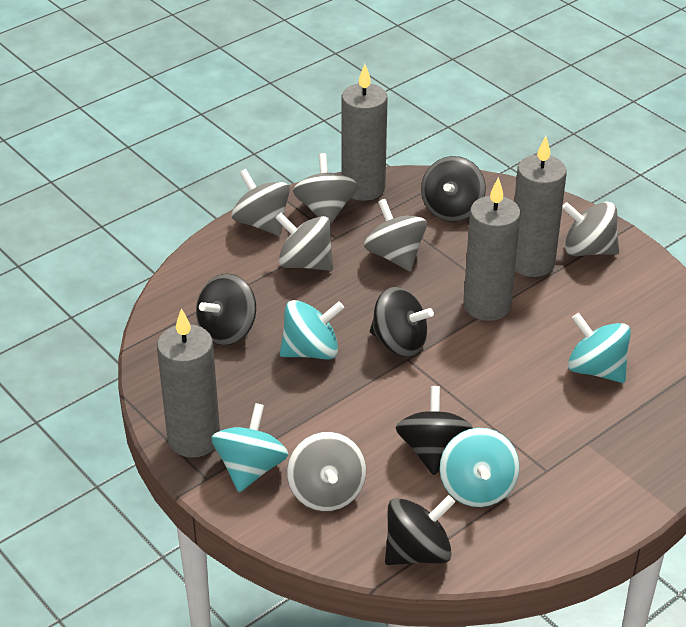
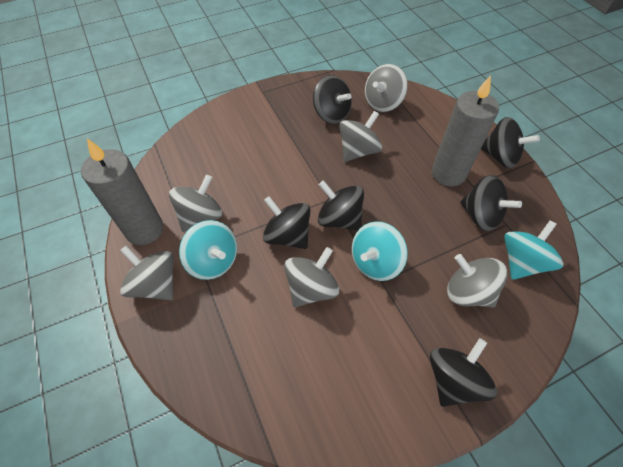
black spinning top: [196,274,256,345] [370,287,434,357] [385,495,455,565] [396,386,473,475] [421,156,486,222] = 5 -> [263,196,310,249] [313,75,352,124] [318,180,364,230] [430,338,497,407] [460,175,522,231] [481,117,540,168] = 6
grey candle: [157,308,220,458] [342,64,388,201] [463,177,521,321] [514,136,567,277] = 4 -> [81,138,163,245] [432,75,499,186] = 2
turquoise spinning top: [211,403,288,492] [280,300,344,359] [440,428,520,507] [568,313,631,383] = 4 -> [179,220,237,280] [352,221,408,281] [504,220,563,280] = 3

